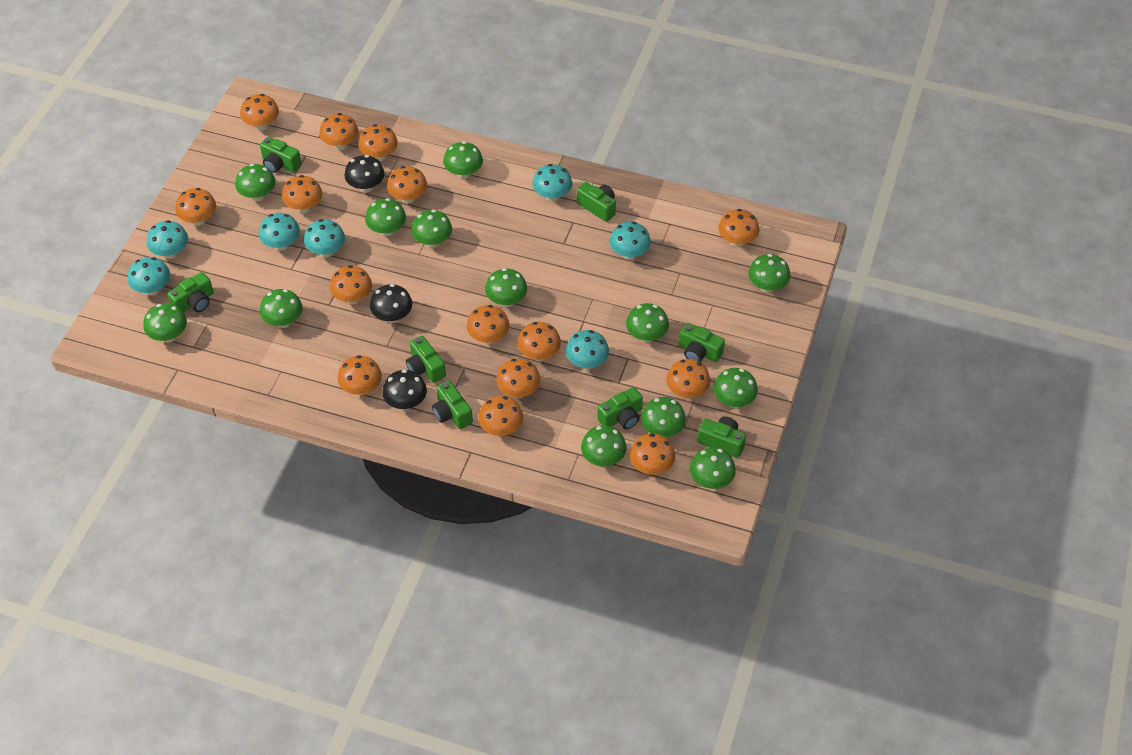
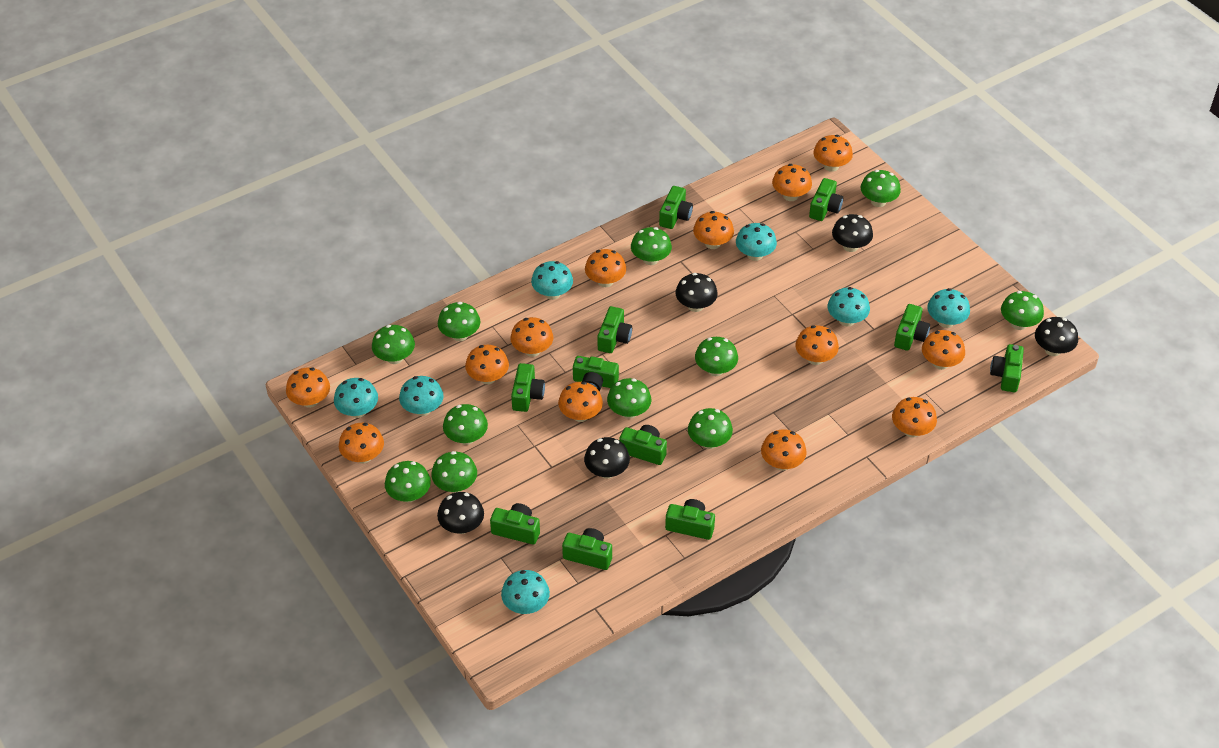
black mushroom: [344,155,385,192] [370,284,412,323] [382,370,427,410] = 3 -> [437,492,484,534] [584,437,630,479] [675,273,718,312] [832,214,873,252] [1035,317,1078,356] = 5
green camera: [167,272,213,313] [260,137,302,173] [406,336,446,383] [432,381,473,429] [577,182,616,222] [597,387,643,429] [679,323,725,362] [697,416,746,458] = 8 -> [490,503,540,544] [511,363,545,412] [562,528,612,570] [573,356,619,391] [598,306,632,353] [619,425,667,465] [659,186,693,229] [665,499,715,540] [809,178,843,221] [894,304,930,351] [990,344,1024,392] = 11
green mushroom: [143,303,187,342] [235,164,276,201] [260,289,303,328] [365,198,406,236] [411,210,452,248] [443,141,483,179] [485,268,527,307] [581,425,626,466] [626,303,669,342] [641,397,686,437] [690,447,736,489] [713,368,758,408] [748,254,790,293] = 13 -> [372,325,415,364] [385,461,431,502] [431,451,477,493] [438,302,480,341] [443,404,488,445] [607,378,651,419] [631,227,672,265] [688,408,733,449] [695,337,738,376] [861,170,901,207] [1001,291,1044,330] = 11
orange mushroom: [175,188,216,226] [240,94,279,130] [282,175,322,213] [319,113,359,150] [330,265,372,304] [338,355,382,395] [358,124,398,161] [387,166,427,203] [467,305,510,344] [478,396,523,436] [496,358,540,398] [518,322,561,361] [630,434,675,475] [666,359,710,399] [718,209,759,247] = 15 -> [286,367,330,408] [339,423,384,464] [465,345,509,384] [510,317,553,357] [558,381,603,422] [585,249,626,287] [693,211,734,249] [761,429,807,471] [772,164,812,201] [795,325,839,365] [813,135,853,172] [892,397,937,437] [922,330,965,370] = 13

